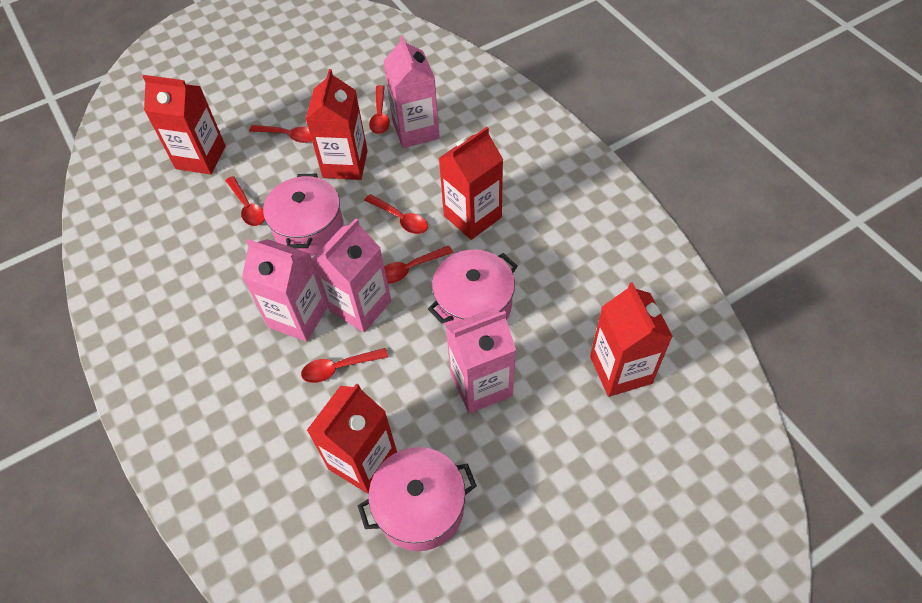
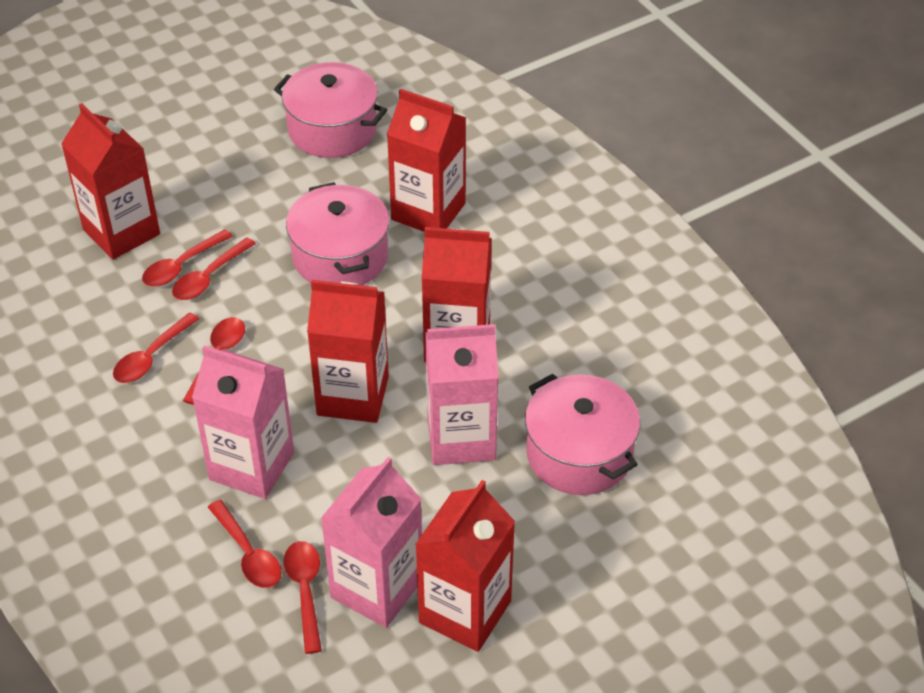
pink carton: [242,239,328,342] [311,218,391,332] [383,35,440,148] [445,308,516,413] = 4 -> [192,345,294,499] [321,457,422,628] [425,324,498,465] = 3

